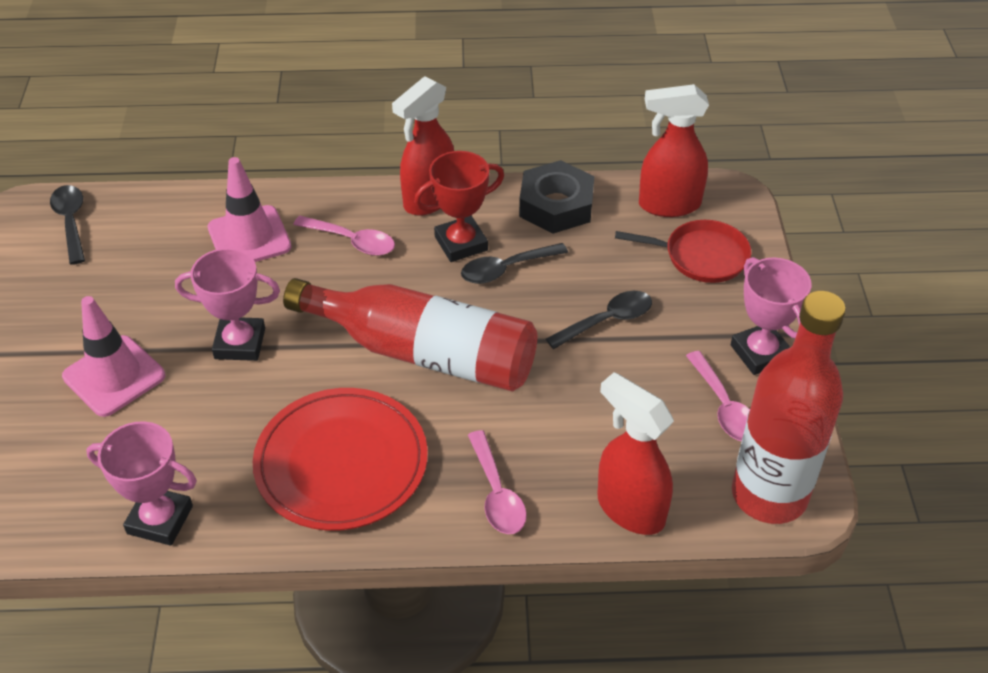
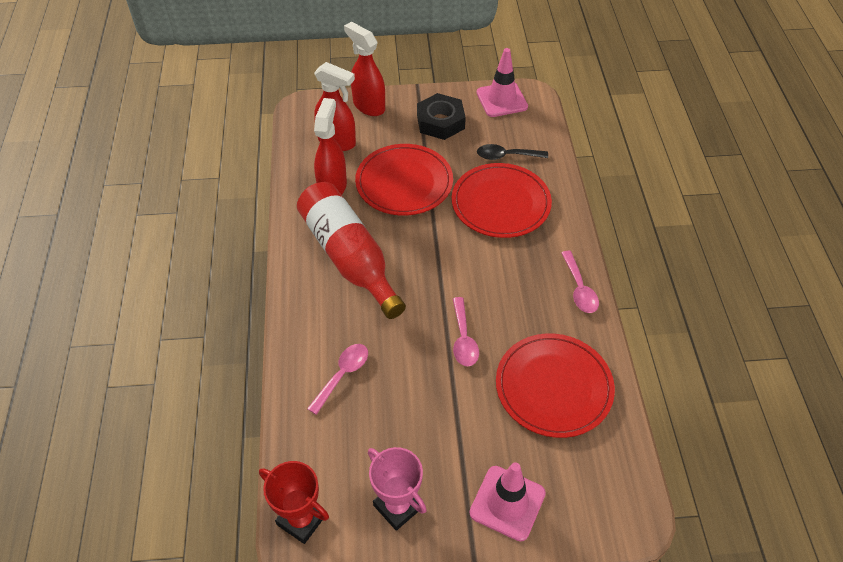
black spoon: [50,185,85,265] [461,243,568,284] [546,291,652,349] = 3 -> [477,144,548,160] = 1
pink trophy: [86,421,197,546] [175,248,280,361] [730,257,812,375] = 3 -> [368,447,427,531] = 1
red bottle: [283,278,537,392] [732,291,846,524] = 2 -> [297,182,406,319] = 1
red pan: [615,220,751,283] = 1 -> none = 0
red plate: [253,388,428,531] = 1 -> [355,144,453,216] [452,163,552,238] [496,333,615,438] = 3

